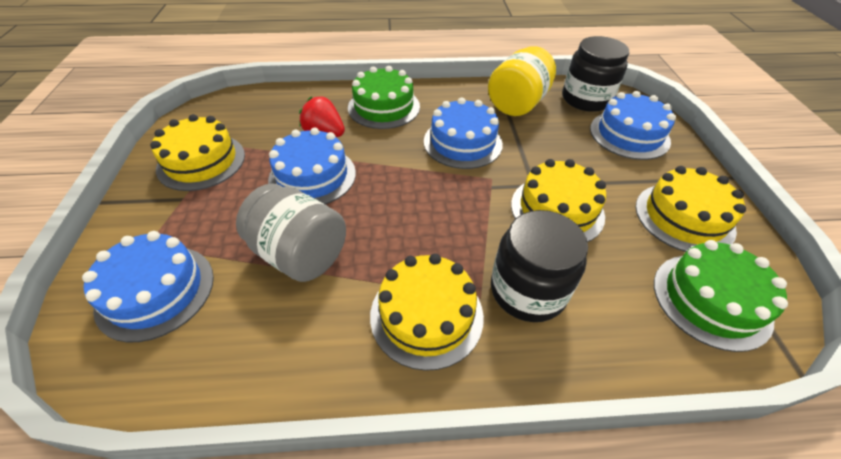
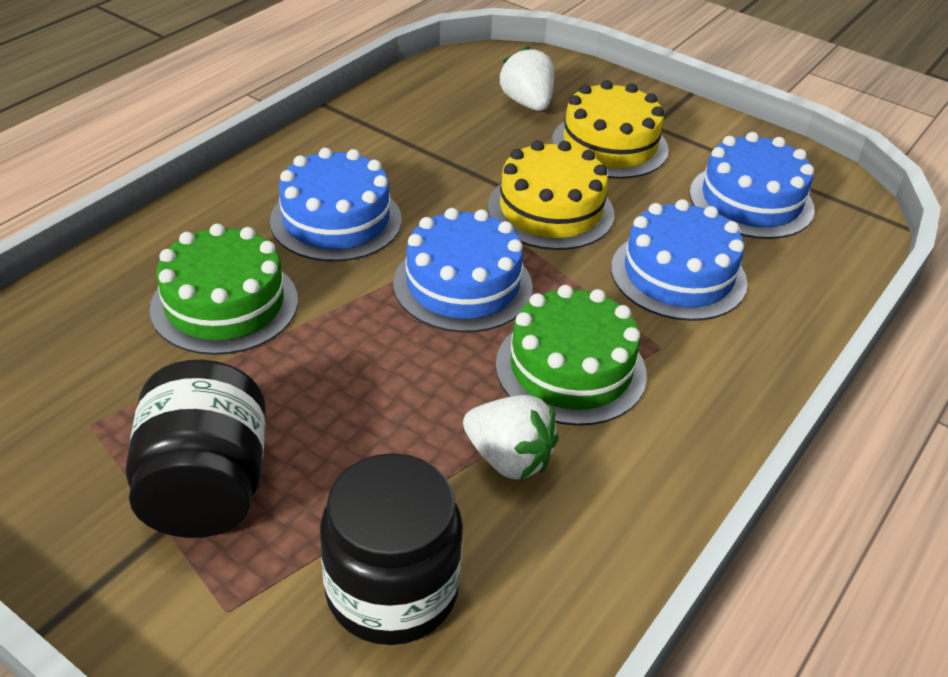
grey jar: [236,183,346,282] = 1 -> none = 0
red strawberry: [299,96,345,137] = 1 -> none = 0
white strawberry: none = 0 -> [463,395,559,480] [499,46,554,111] = 2
yellow cake: [150,114,245,191] [370,253,484,371] [511,159,606,242] [635,166,746,252] = 4 -> [487,140,614,250] [552,80,669,179] = 2
yellow jar: [488,46,556,116] = 1 -> none = 0

